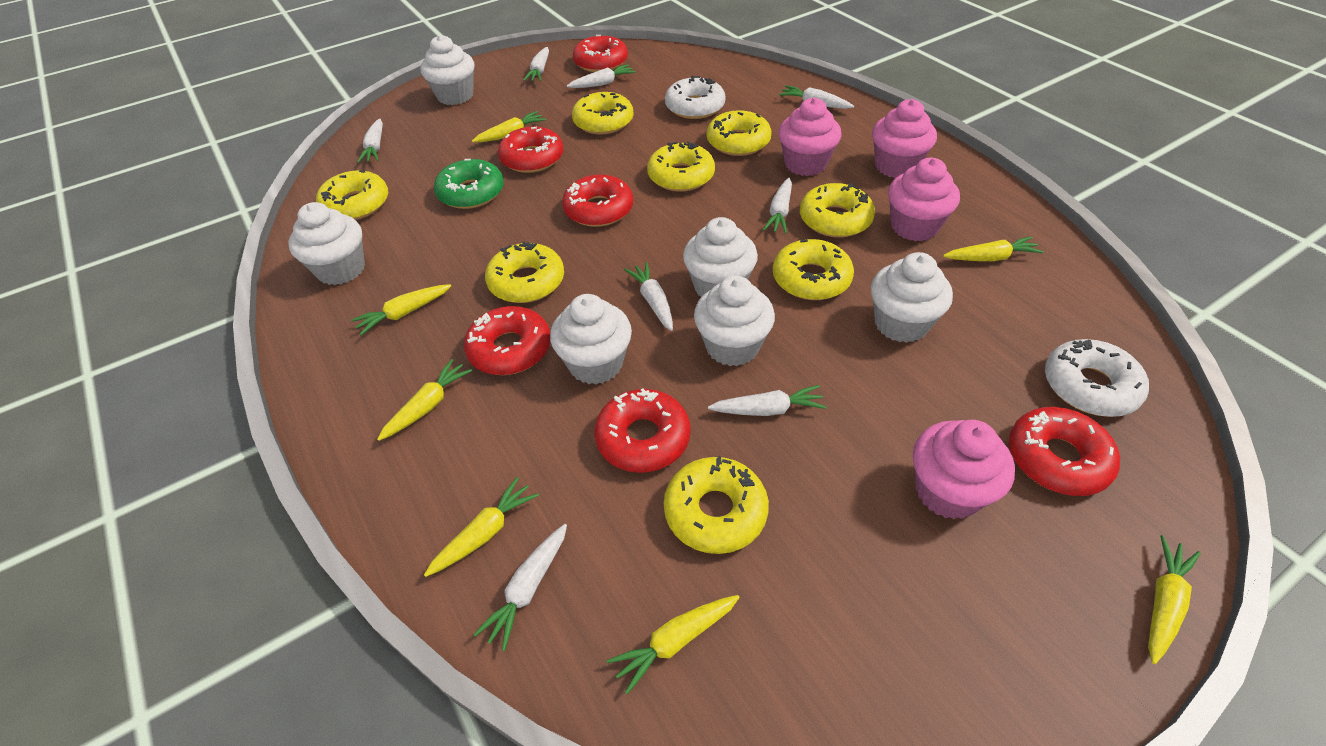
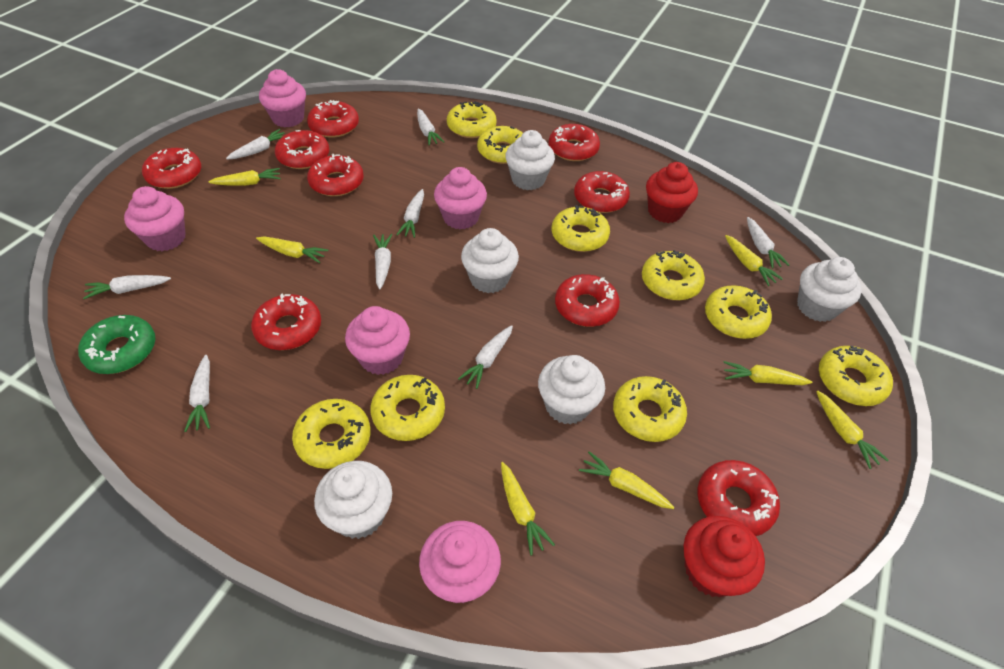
pink cupcake: [779,98,841,176] [872,99,937,178] [888,157,960,241] [913,420,1015,519] = 4 -> [124,186,186,251] [259,69,306,128] [345,306,410,375] [419,521,501,604] [434,167,487,229] = 5
red cupcake: none = 0 -> [646,162,698,223] [684,516,765,597] = 2
red donut: [464,306,550,375] [498,126,563,173] [562,175,633,227] [573,35,628,72] [594,388,691,473] [1009,407,1120,496] = 6 -> [142,148,201,189] [251,293,321,350] [275,130,329,169] [307,100,359,138] [307,154,364,196] [549,124,600,161] [555,274,620,327] [574,171,630,213] [697,460,780,536] = 9
white cupcake: [288,202,365,285] [421,35,474,105] [550,294,632,385] [683,217,758,297] [694,276,775,366] [871,252,953,343] = 6 -> [314,461,392,539] [461,228,519,293] [505,130,555,190] [538,355,605,425] [797,257,862,322] = 5
white donut: [665,76,726,119] [1045,339,1149,417] = 2 -> none = 0
yellow donut: [316,170,388,220] [485,241,564,303] [572,92,634,135] [647,142,715,192] [664,456,769,554] [707,110,771,156] [773,239,854,300] [800,183,875,237] = 8 -> [292,399,370,469] [370,375,445,441] [447,101,497,138] [477,126,523,164] [552,205,610,252] [613,376,687,442] [642,250,705,300] [705,285,772,339] [819,345,893,406] = 9

